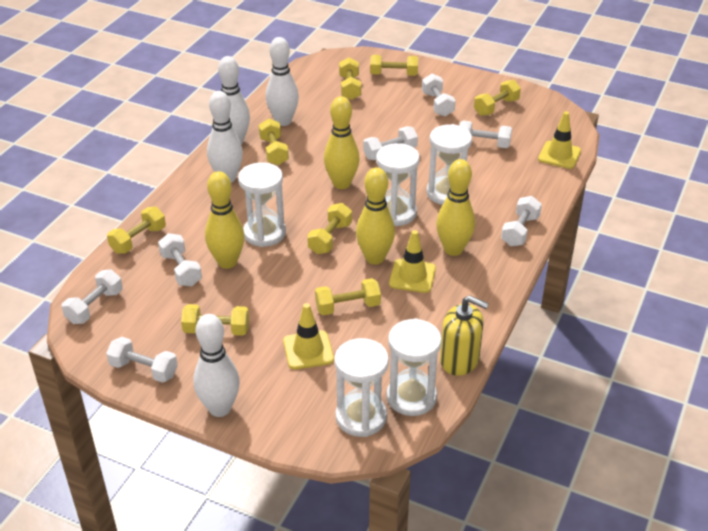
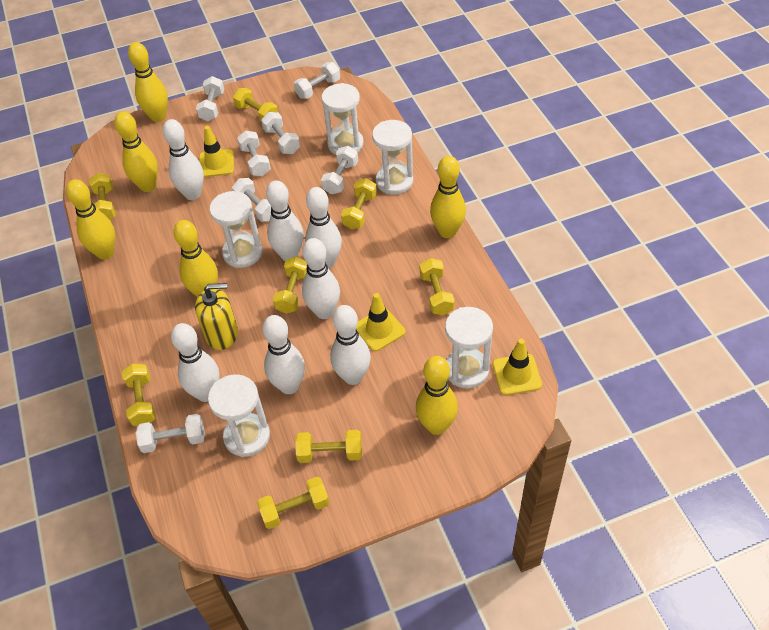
white bowling pin: [194,314,240,417] [207,91,243,183] [218,56,250,144] [266,37,299,126] = 4 -> [163,119,204,200] [171,323,220,402] [262,315,305,394] [266,180,304,261] [302,238,340,319] [305,187,342,268] [330,305,371,385] = 7
yellow bowling pin: [205,171,245,269] [324,96,360,189] [356,167,395,265] [436,159,475,256] = 4 -> [66,179,115,260] [114,111,158,192] [128,42,168,122] [173,220,218,297] [416,356,458,435] [430,156,466,238] = 6

